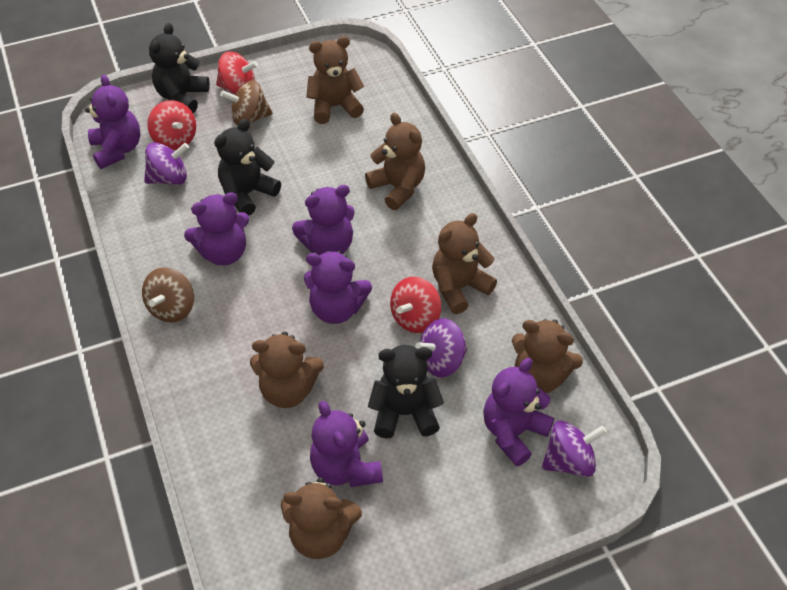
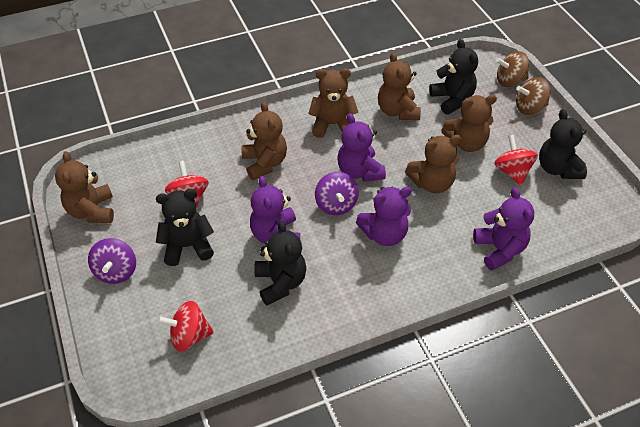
black teddy bear: [149,23,210,113] [214,119,281,216] [368,345,444,439] = 3 -> [156,189,214,266] [254,220,306,305] [429,39,478,115] [539,109,587,179] = 4
purple spinning top: [144,142,189,185] [415,318,467,377] [542,421,607,477] = 3 -> [88,238,136,284] [315,172,359,215] = 2
purple teddy bear: [85,75,140,169] [184,192,249,265] [292,185,355,255] [304,251,372,324] [310,401,383,487] [483,358,554,467] = 6 -> [250,176,300,243] [338,113,386,182] [356,186,412,246] [473,187,534,270] = 4

